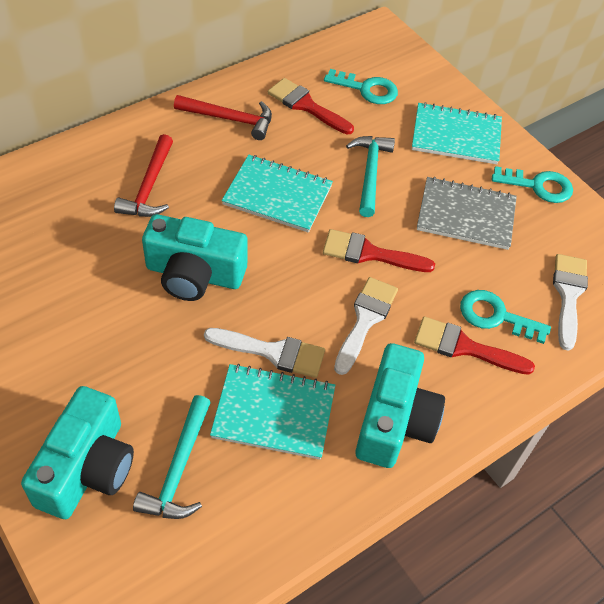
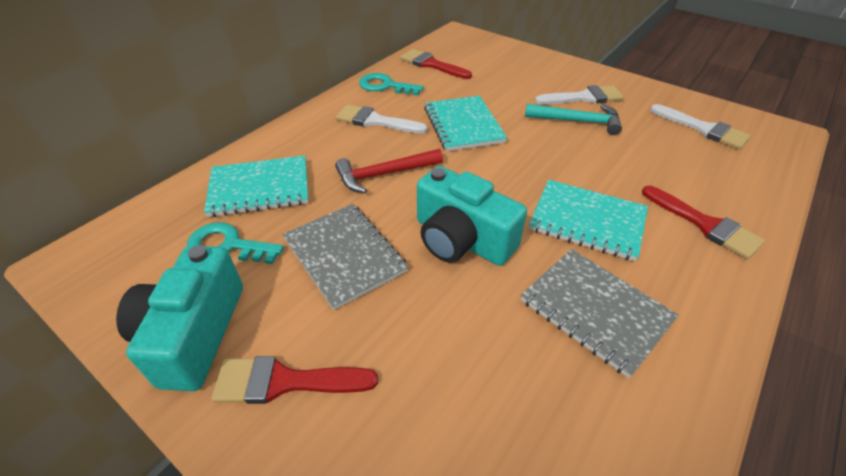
grey notebook: [417,177,517,250] = 1 -> [283,204,408,310] [521,249,679,378] = 2
red hammer: [114,134,173,217] [174,95,272,140] = 2 -> [335,149,443,193] = 1
turquoise camera: [21,386,134,519] [142,214,248,301] [355,343,445,468] = 3 -> [116,245,243,391] [417,166,527,266] = 2
turquoise hammer: [133,395,211,519] [346,136,395,217] = 2 -> [525,104,622,135] = 1
turquoise key: [324,69,398,104] [460,290,551,344] [492,166,573,203] = 3 -> [187,222,284,264] [359,73,424,96] = 2

